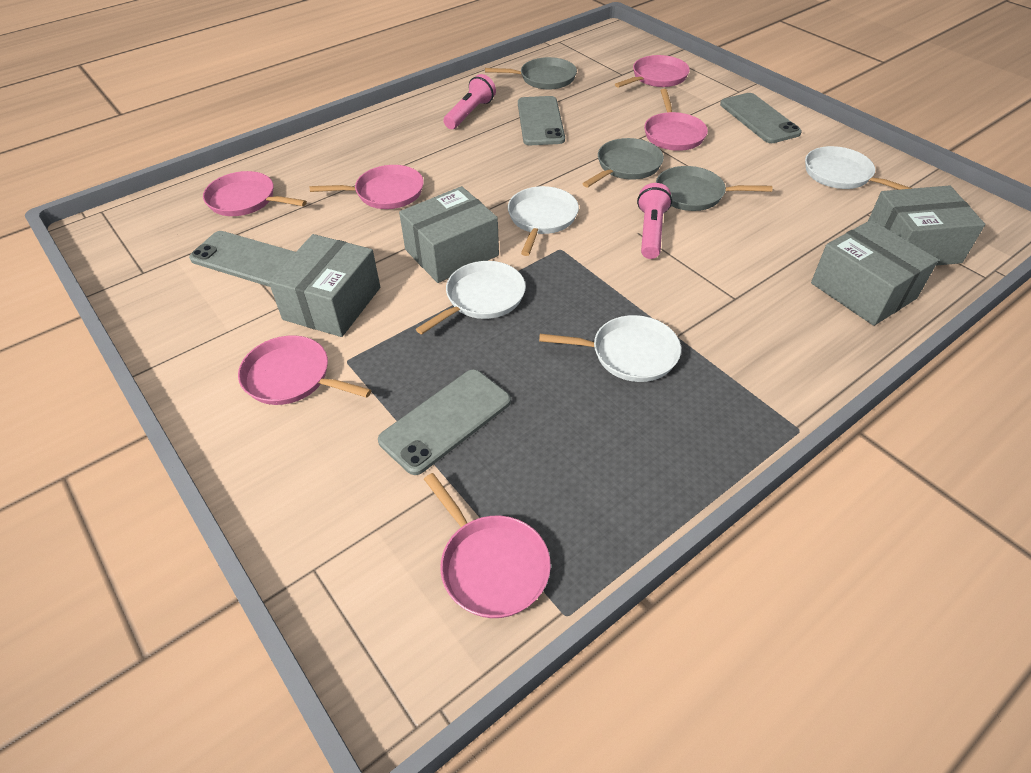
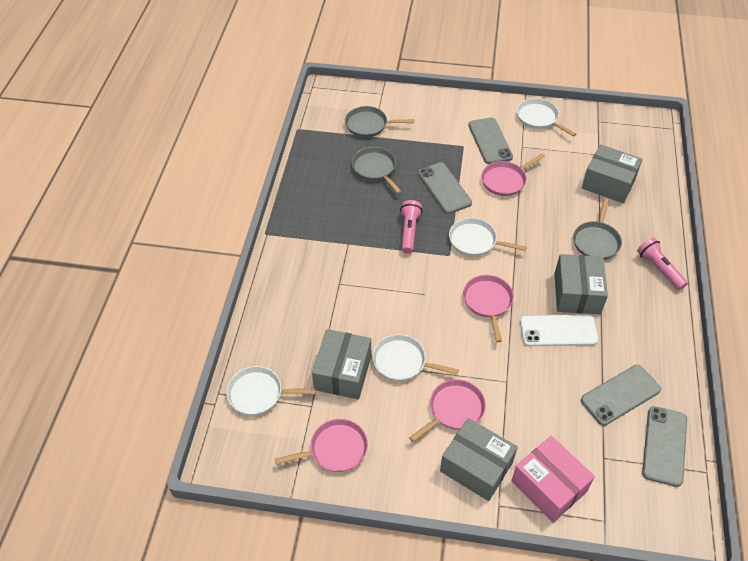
pink box: none = 0 -> [511,436,595,523] = 1
pink pan: [203,171,307,216] [238,335,371,405] [310,165,424,209] [424,473,551,618] [615,55,690,88] [644,89,708,151] = 6 -> [275,419,368,472] [409,379,486,442] [463,275,514,342] [481,154,545,196] = 4
white phone: none = 0 -> [520,315,598,346] = 1

